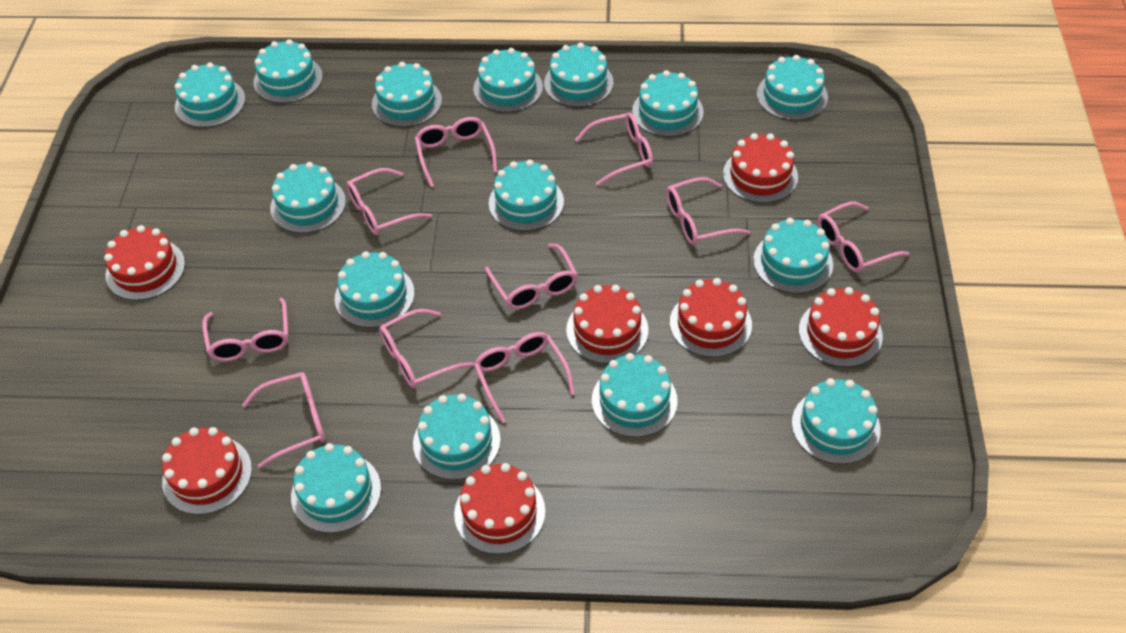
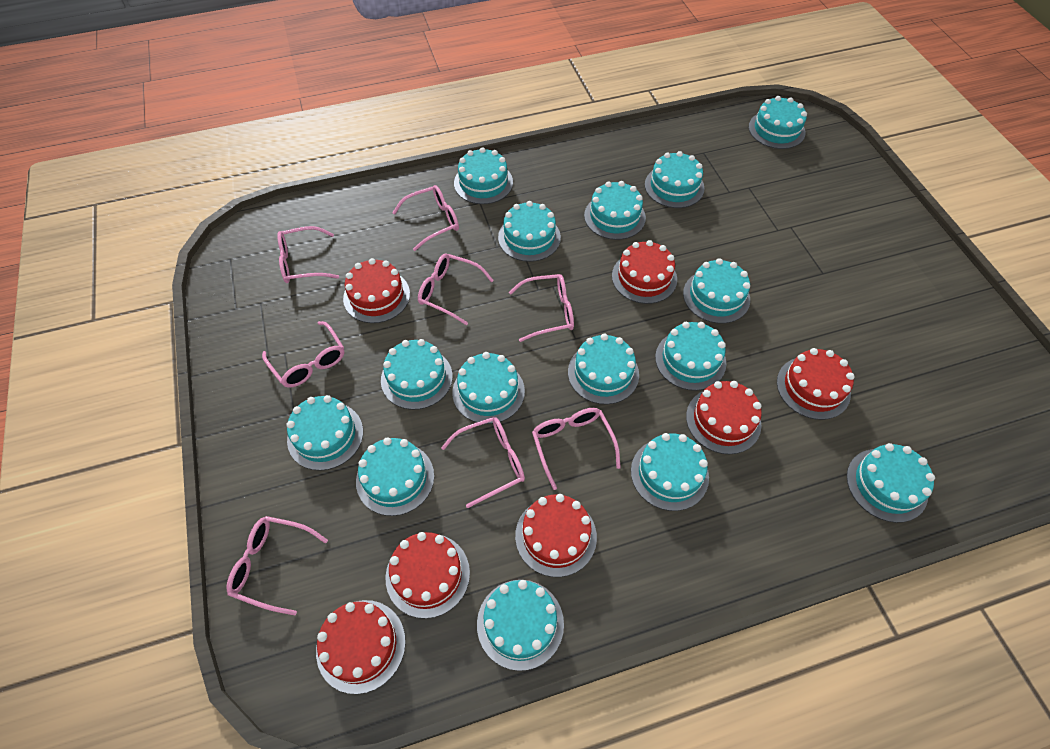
pink glasses: [202,298,288,361] [242,372,325,468] [346,168,432,235] [379,309,474,389] [415,117,497,187] [474,332,575,423] [485,244,578,309] [575,112,653,186] [666,177,750,245] [818,202,910,273] = 10 -> [226,516,328,615] [262,321,344,388] [277,226,339,283] [392,185,459,251] [418,253,494,325] [441,417,525,508] [509,274,574,342] [532,408,621,490] = 8

